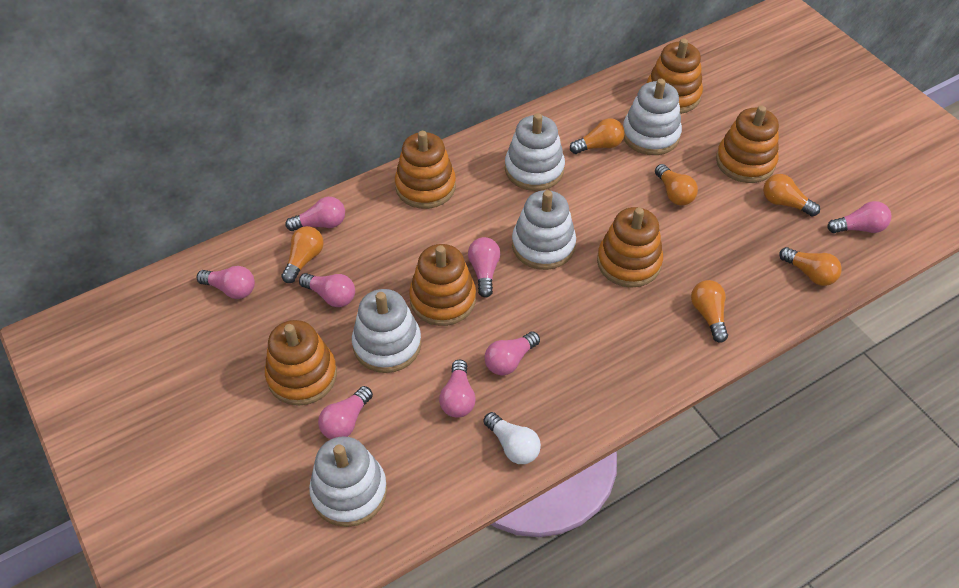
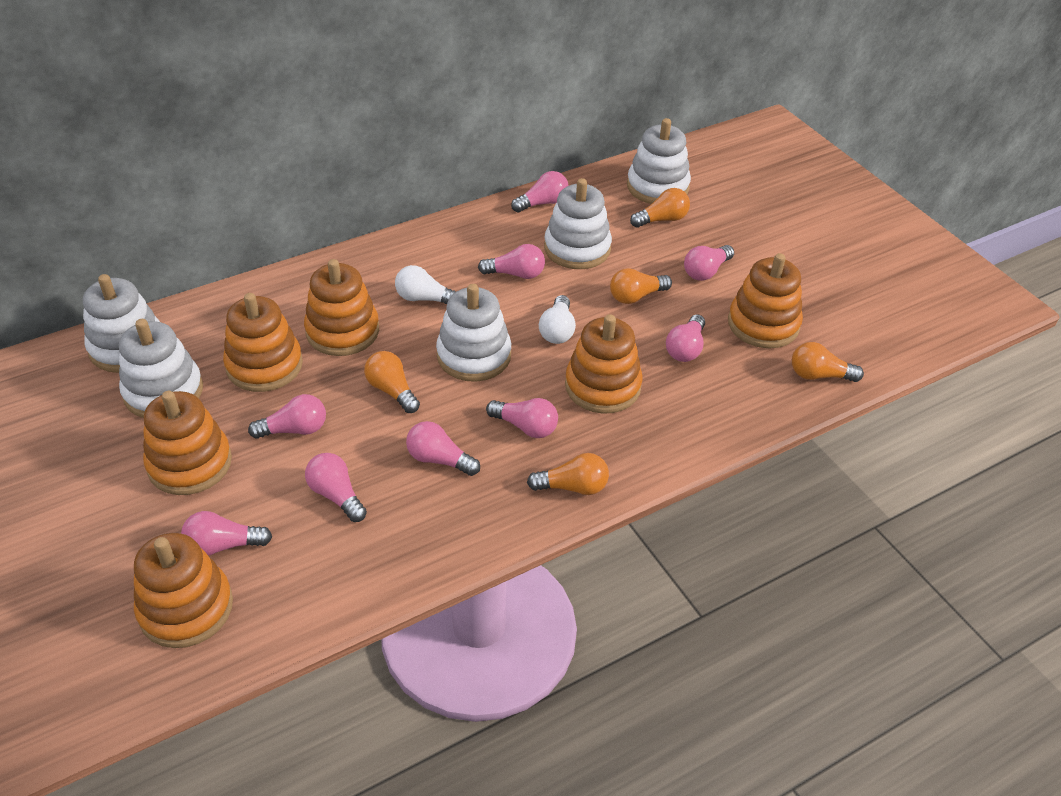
orange light bulb: [281,226,324,283] [570,118,625,154] [655,164,698,205] [691,280,728,343] [763,174,820,217] [779,247,842,286] = 6 -> [364,351,420,413] [527,453,609,495] [610,268,672,304] [630,188,690,228] [792,342,864,382] = 5
pink light bulb: [197,266,255,299] [285,197,345,231] [299,273,355,307] [318,386,373,439] [439,359,476,418] [468,237,500,298] [485,331,540,375] [827,201,891,233] = 8 -> [181,511,272,556] [248,394,326,439] [305,453,367,522] [406,421,480,476] [478,244,545,279] [486,398,558,438] [511,171,569,212] [666,314,705,362] [684,245,734,281] = 9
white light bulb: [483,412,541,464] = 1 -> [395,265,456,304] [539,295,576,344] = 2

